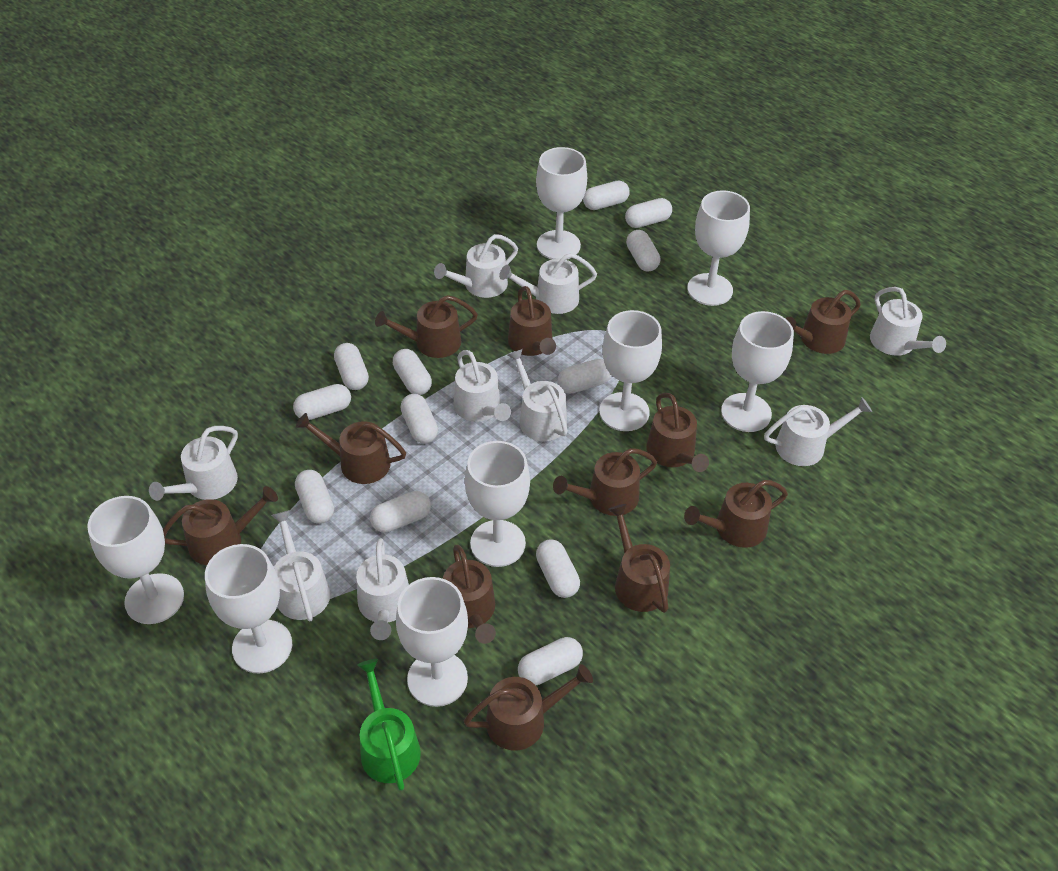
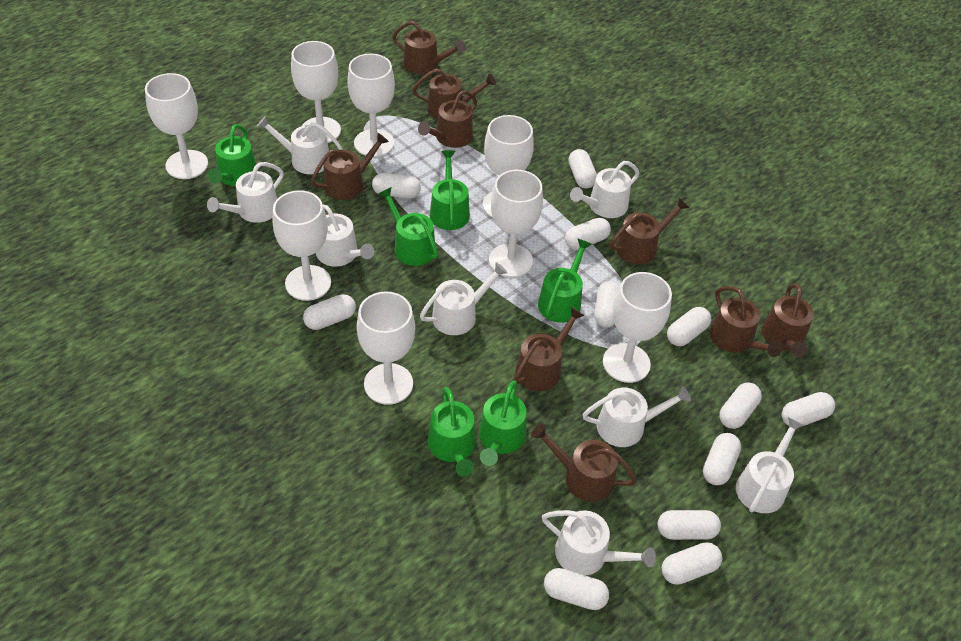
brown watering can: [163,486,278,565] [296,413,406,484] [375,295,478,358] [443,545,496,644] [464,664,593,750] [508,286,556,356] [553,448,657,516] [608,504,670,613] [646,393,709,472] [684,480,788,548] [785,290,861,354] = 11 -> [311,133,389,200] [392,21,465,74] [412,68,496,119] [418,91,477,148] [513,307,585,391] [531,423,637,502] [610,198,689,264] [710,286,782,357] [762,284,814,357] = 9
green watering can: [357,659,421,791] = 1 -> [208,124,256,186] [378,187,438,266] [428,387,476,477] [430,150,470,230] [479,380,527,466] [538,239,591,323] = 6
white watering can: [149,426,238,501] [271,510,331,621] [356,538,409,640] [434,234,518,298] [454,350,511,422] [499,253,597,314] [508,349,568,441] [764,397,872,466] [870,287,946,356] = 9 -> [207,162,284,223] [257,116,343,174] [316,205,374,267] [420,262,507,335] [542,510,656,576] [570,161,639,218] [582,386,691,447] [736,417,804,513] = 8

